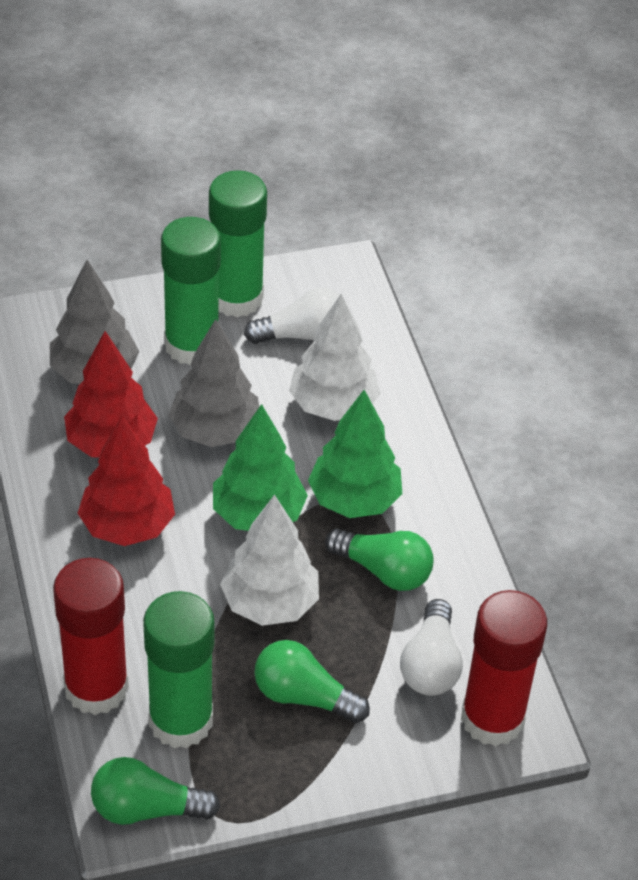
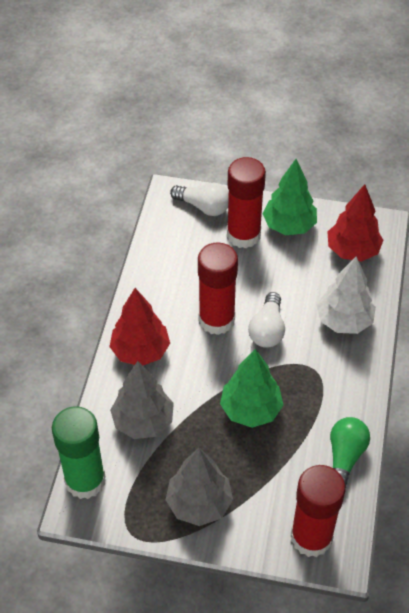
green glue stick: [143,591,214,748] [161,217,221,365] [209,170,267,317] = 3 -> [52,406,106,499] = 1
green light bulb: [91,757,220,825] [254,640,370,723] [325,528,434,591] = 3 -> [330,417,370,489] = 1
red glue stick: [53,558,129,715] [461,590,547,746] = 2 -> [198,243,238,335] [227,157,266,248] [291,465,345,557] = 3
white tree: [220,494,319,626] [289,294,380,421] = 2 -> [316,256,376,334] = 1

